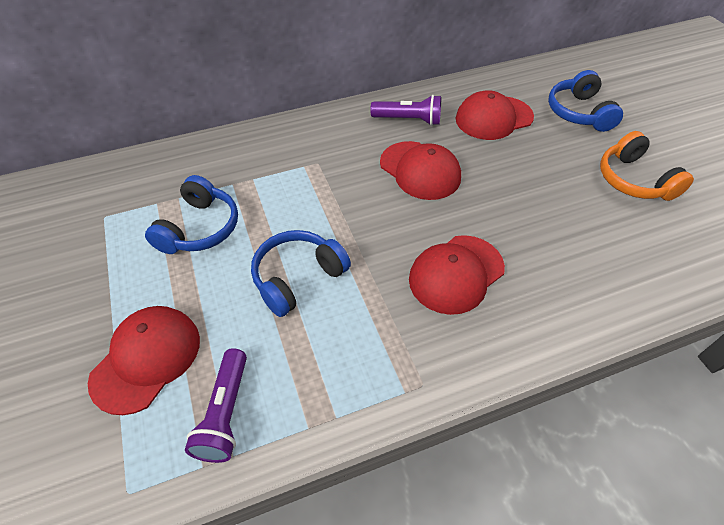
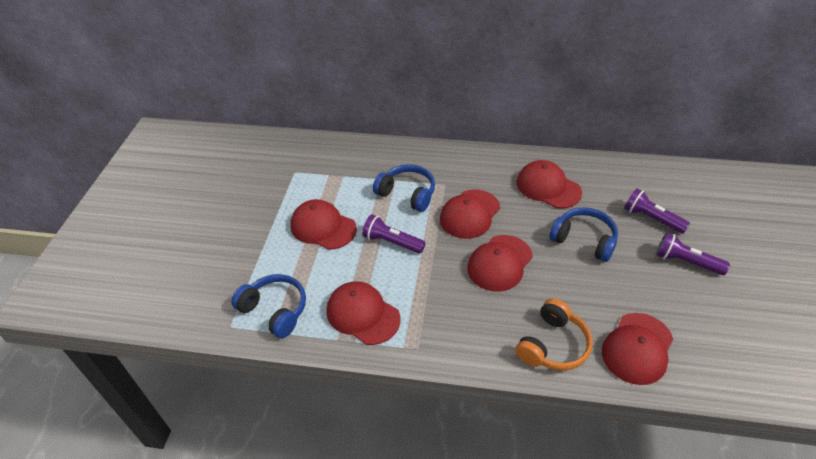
purple flashlight: [185,348,247,463] [370,95,441,126] = 2 -> [362,214,426,253] [624,188,690,234] [656,232,730,275] = 3
red cap: [88,306,200,415] [380,141,461,200] [409,235,505,315] [456,90,534,140] = 4 -> [290,199,357,250] [326,281,400,345] [440,189,500,239] [467,235,533,292] [517,160,582,209] [602,313,673,385] = 6

